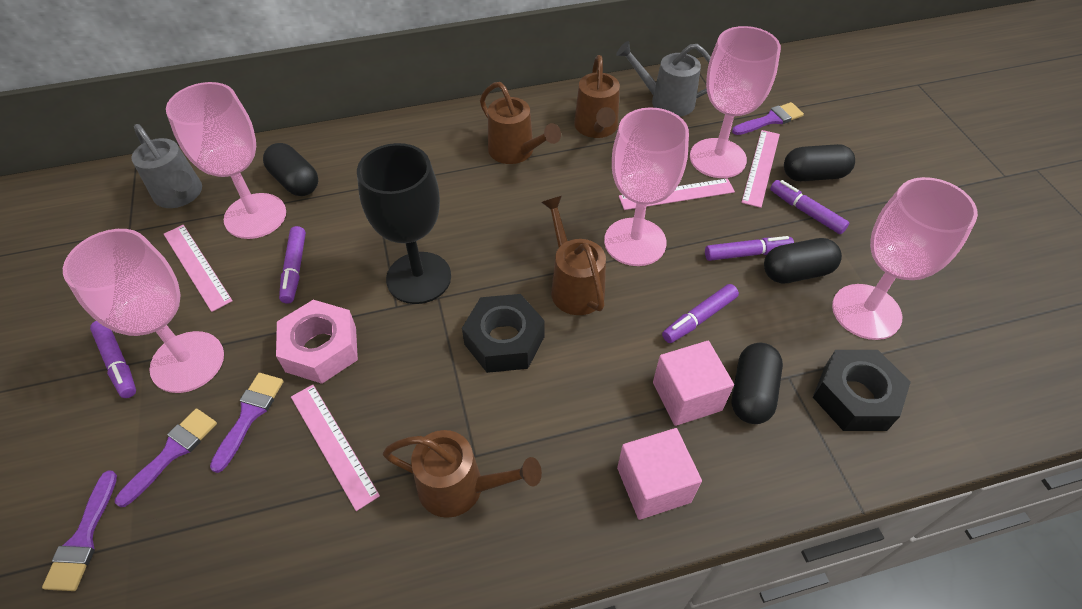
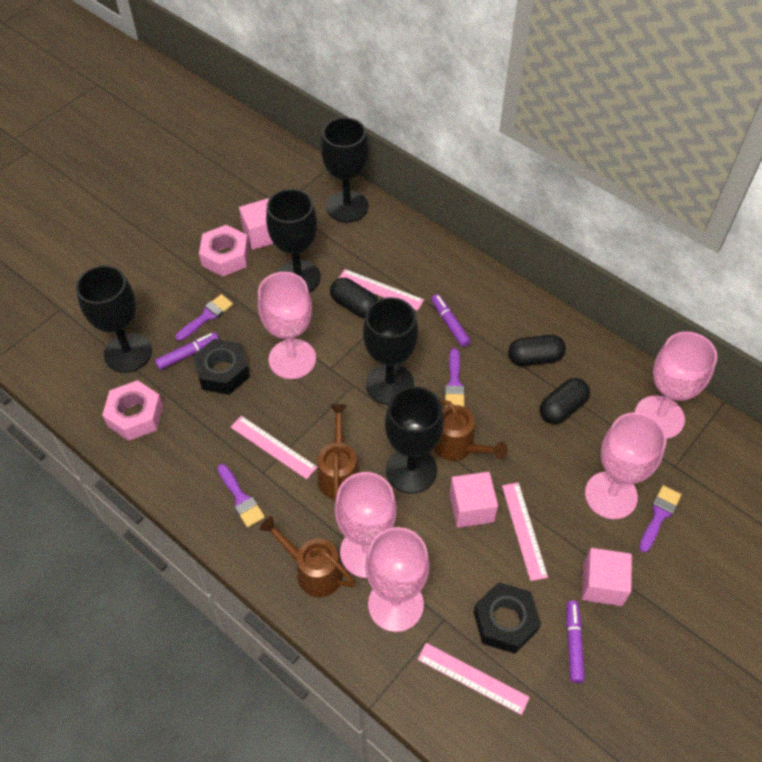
black capsule: [263,143,318,196] [732,343,783,424] [764,238,842,283] [784,144,855,181] = 4 -> [330,278,378,318] [508,335,566,366] [540,378,590,424] = 3
black goblet: [357,143,451,304] = 1 -> [76,265,152,373] [266,189,321,293] [321,117,369,223] [363,297,418,405] [385,386,444,494] = 5
brown watering can: [383,430,542,518] [480,82,561,164] [541,196,606,315] [574,55,620,138] = 4 -> [259,516,355,597] [318,404,359,502] [434,399,507,461] = 3
grey watering can: [131,124,202,208] [616,41,711,117] = 2 -> none = 0
pink cube: [617,428,702,520] [653,341,734,426] = 2 -> [239,198,274,250] [449,472,498,528] [582,548,632,606] = 3
pink nut: [276,300,358,384] = 1 -> [102,380,163,441] [199,225,249,277] = 2
purple marker: [90,321,136,398] [279,226,306,304] [662,284,739,343] [705,236,794,261] [770,180,849,234] = 5 -> [155,332,219,370] [431,294,471,347] [566,600,585,683] = 3

